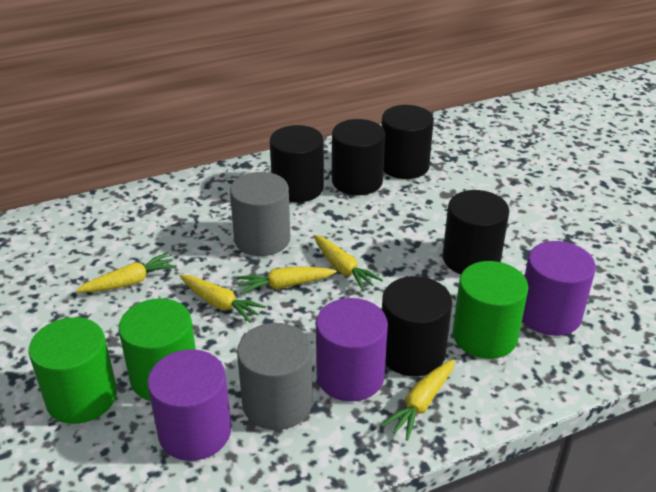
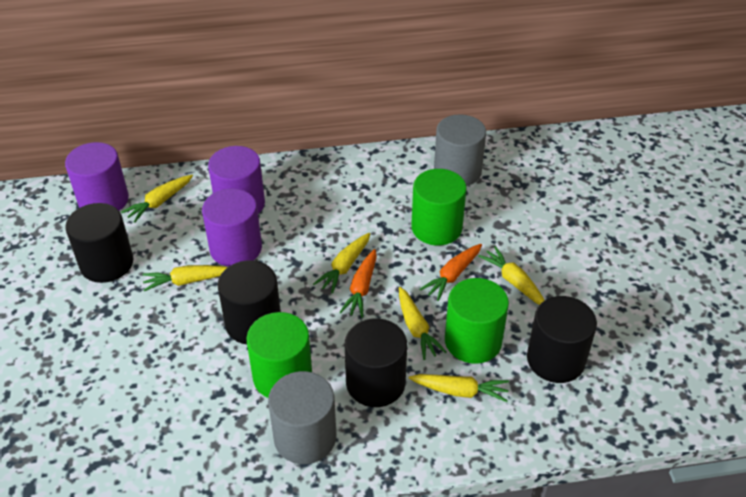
black cylinder: [270,125,324,203] [332,119,385,195] [381,105,434,179] [382,276,452,376] [443,190,509,274] = 5 -> [65,203,134,283] [217,260,281,344] [345,318,407,407] [527,296,597,383] = 4
orange carrot: none = 0 -> [339,249,377,318] [419,244,482,301] = 2
yellow carrot: [76,252,177,292] [180,275,266,323] [236,267,337,294] [314,235,383,291] [381,359,455,441] = 5 -> [121,175,193,223] [142,265,228,291] [313,233,370,294] [399,287,447,360] [409,374,509,402] [478,246,545,305] = 6

